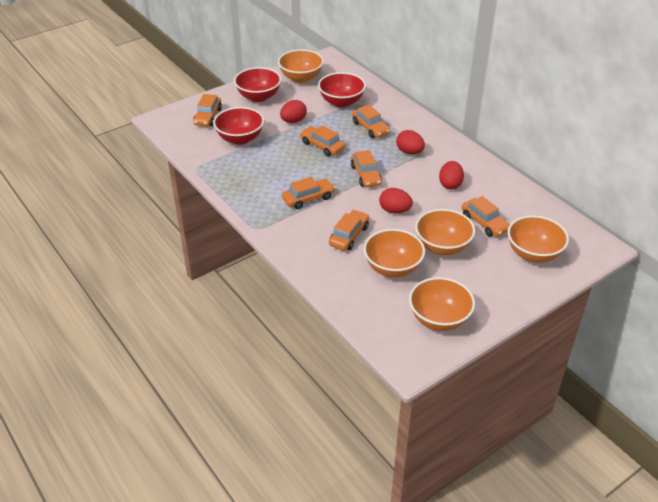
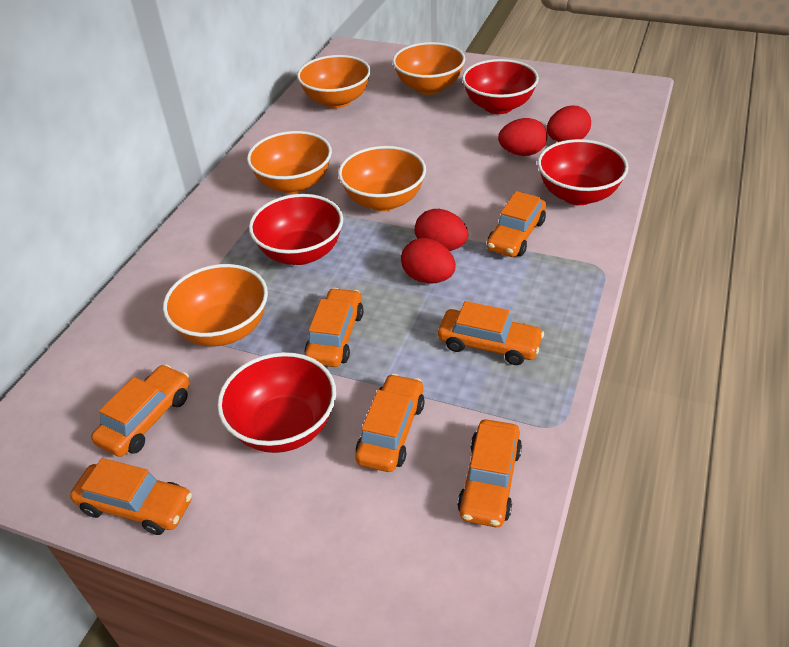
red bowl: [213,107,264,145] [234,67,281,102] [318,72,366,107] = 3 -> [217,352,336,453] [249,194,343,265] [462,59,539,114] [538,139,628,205] = 4

